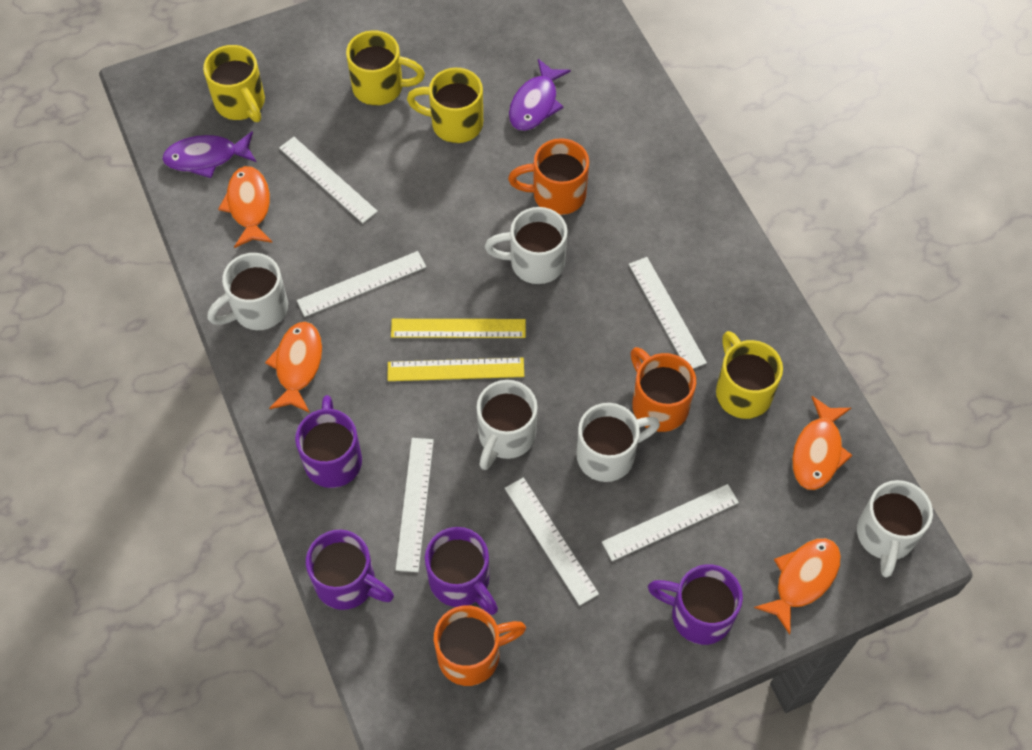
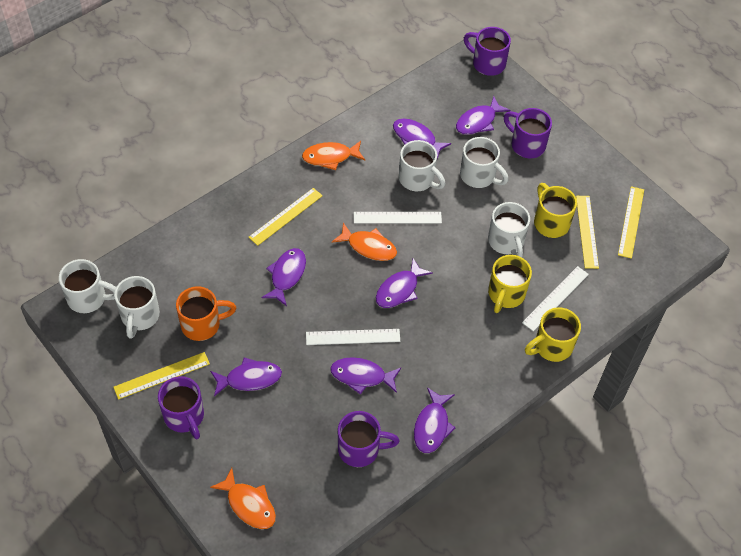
orange fish: [218,166,273,248] [265,322,322,413] [754,538,841,634] [792,396,852,490] = 4 -> [210,468,276,529] [302,141,365,170] [332,223,397,261] = 3
orange mug: [434,605,526,686] [508,138,589,215] [631,347,696,432] = 3 -> [176,286,236,341] = 1
purple fish: [162,131,256,178] [509,59,571,131] = 2 -> [210,357,282,396] [261,248,306,306] [330,357,401,395] [376,258,433,308] [393,118,451,159] [414,387,456,453] [456,96,510,135] = 7
white ruler: [279,137,378,223] [297,251,426,317] [396,438,434,572] [504,477,599,606] [602,484,739,561] [629,257,707,369] = 6 -> [306,329,400,345] [354,212,442,224] [522,266,589,331] = 3
yellow mug: [203,45,265,122] [346,30,425,105] [407,68,483,143] [716,331,783,419] = 4 -> [488,255,532,313] [525,307,581,362] [534,183,577,238] = 3
yellow ruler: [388,358,524,381] [391,319,526,338] = 2 -> [113,352,210,400] [248,188,323,246] [576,196,599,269] [618,186,644,259] = 4

